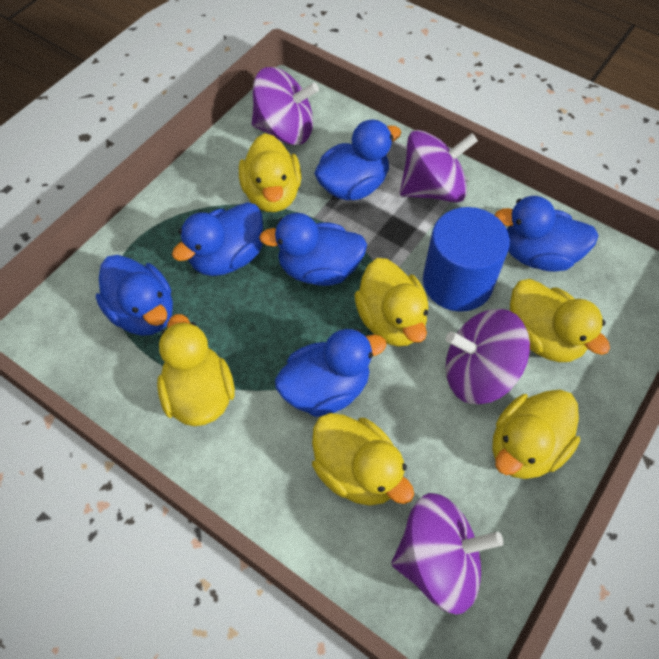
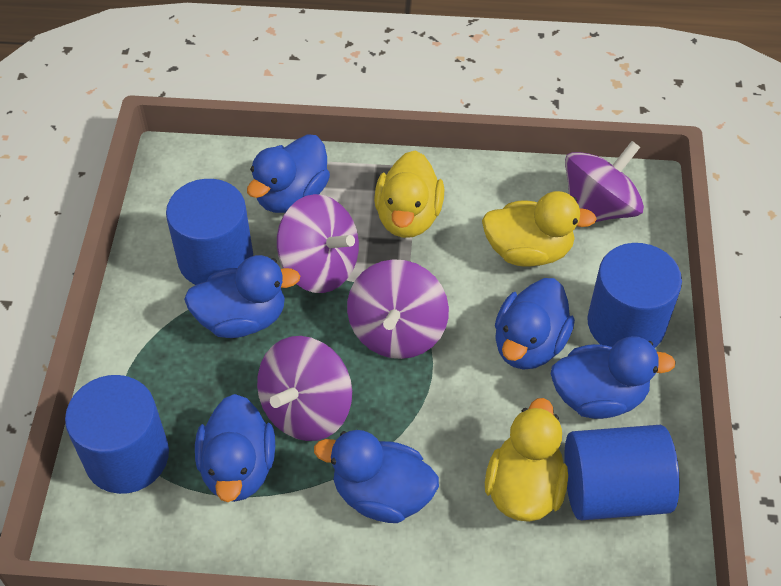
blue cylinder: [423,207,510,312] = 1 -> [65,375,169,494] [166,179,253,285] [564,425,680,520] [587,243,682,348] = 4
yellow duck: [157,314,235,426] [239,133,301,212] [312,413,414,506] [354,258,429,347] [492,390,580,479] [510,279,610,362] = 6 -> [374,151,444,238] [482,191,597,267] [485,398,568,522] = 3

